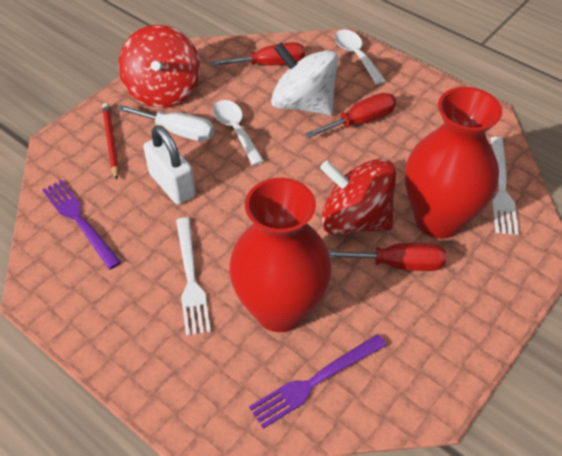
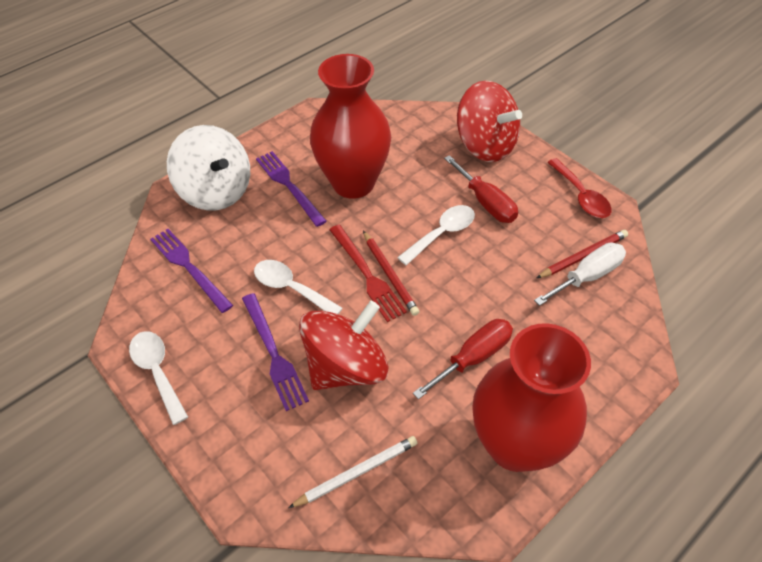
purple fork: [42,180,121,269] [249,334,387,429] = 2 -> [150,229,233,313] [242,293,309,411] [256,151,327,227] = 3
red fork: none = 0 -> [329,225,407,322] = 1
red pencil: [102,103,119,180] = 1 -> [363,231,419,316] [537,230,628,278] = 2
red screwdriver: [210,42,305,66] [305,93,396,138] [328,243,446,271] = 3 -> [413,319,513,399] [444,155,518,223] = 2
red spoon: none = 0 -> [547,158,611,218] = 1
white fork: [176,217,211,336] [490,137,519,235] = 2 -> none = 0
white padlock: [143,125,196,205] = 1 -> none = 0
white pencil: none = 0 -> [288,436,417,508] = 1
white spoon: [213,100,264,166] [334,30,386,85] = 2 -> [129,331,188,425] [254,260,343,314] [397,205,475,265] = 3

